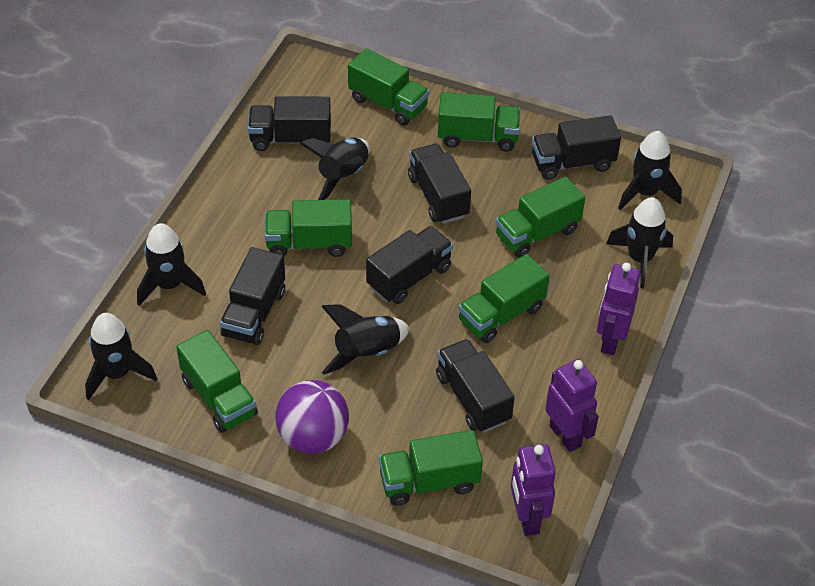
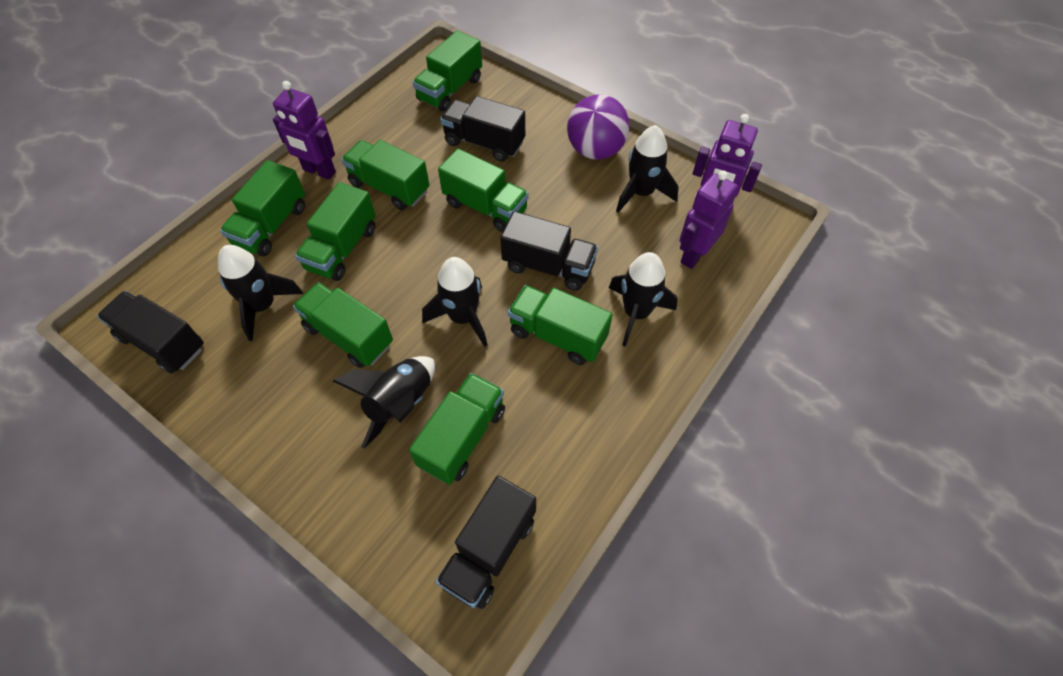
black rocket: [85,313,157,400] [137,223,206,306] [300,137,370,200] [322,304,410,375] [606,197,673,288] [618,131,682,210] = 6 -> [218,245,303,341] [333,356,435,449] [422,257,487,347] [609,252,678,347] [616,125,679,213] = 5
black truck: [220,247,285,345] [248,96,331,151] [366,226,453,304] [408,144,471,224] [436,339,515,433] [532,115,621,180] = 6 -> [97,291,204,373] [436,475,536,609] [440,96,525,162] [500,211,598,291] = 4
green truck: [176,330,258,433] [265,199,352,257] [348,48,429,126] [379,430,483,506] [438,92,521,152] [458,254,550,343] [496,176,585,258] = 7 -> [220,160,305,256] [293,282,393,368] [295,182,376,281] [341,140,429,210] [409,373,505,485] [413,31,482,112] [438,148,529,232] [508,285,613,365] = 8

